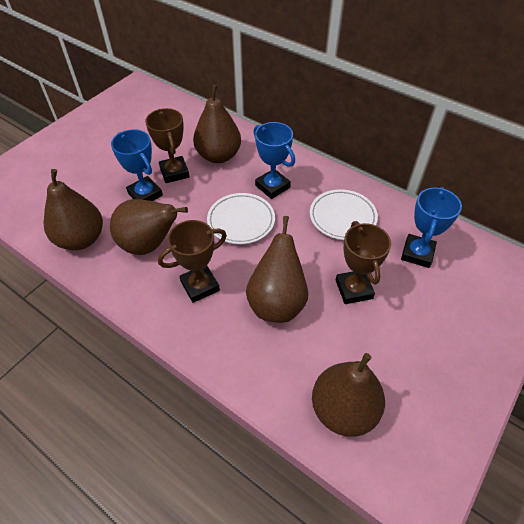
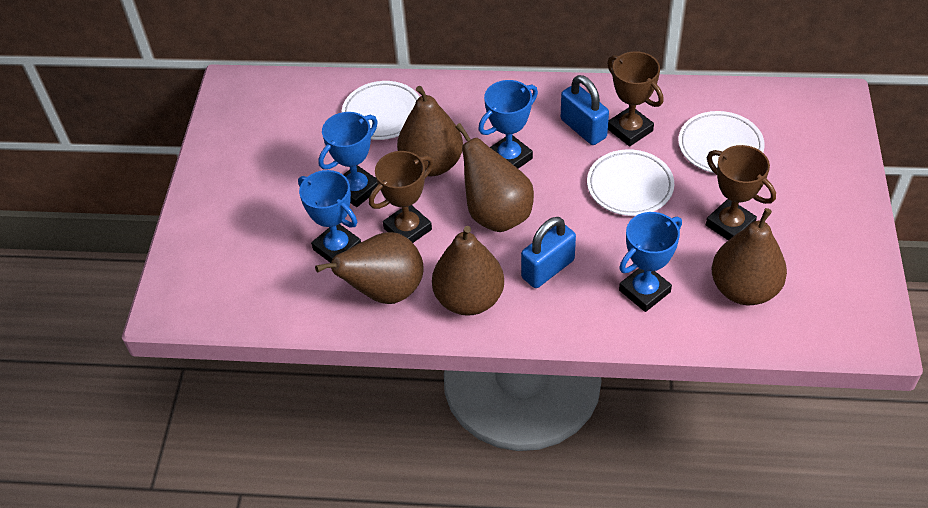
blue padlock: none = 0 -> [521,217,576,288] [561,75,609,145] = 2
blue trophy: [111,129,163,201] [253,122,295,199] [401,187,462,268] = 3 -> [298,170,361,263] [319,112,378,207] [478,80,538,169] [619,212,682,312] = 4
white plate: [207,193,275,244] [310,189,378,240] = 2 -> [342,81,419,140] [587,149,674,216] [678,111,765,173] = 3

